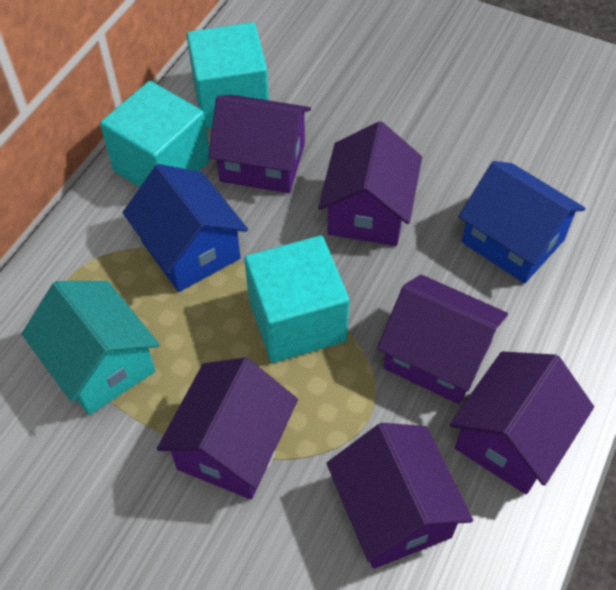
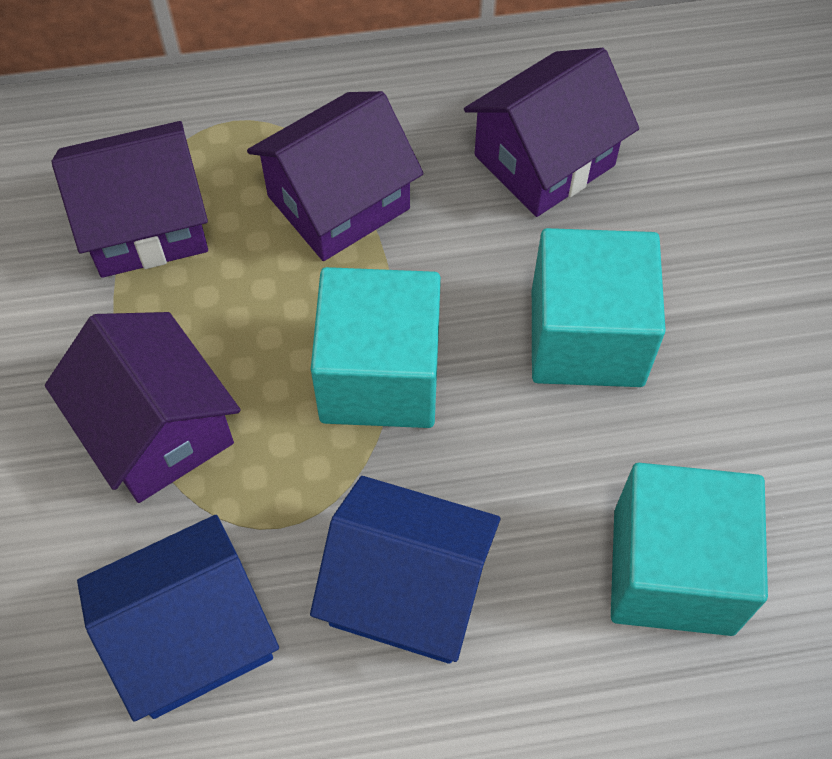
purple house: [157,358,298,499] [208,95,311,193] [318,121,422,246] [327,423,473,569] [377,275,508,404] [450,351,594,494] = 6 -> [45,312,241,503] [52,121,208,278] [247,91,424,261] [464,48,639,217] = 4
turquoise house: [22,281,160,415] = 1 -> none = 0

